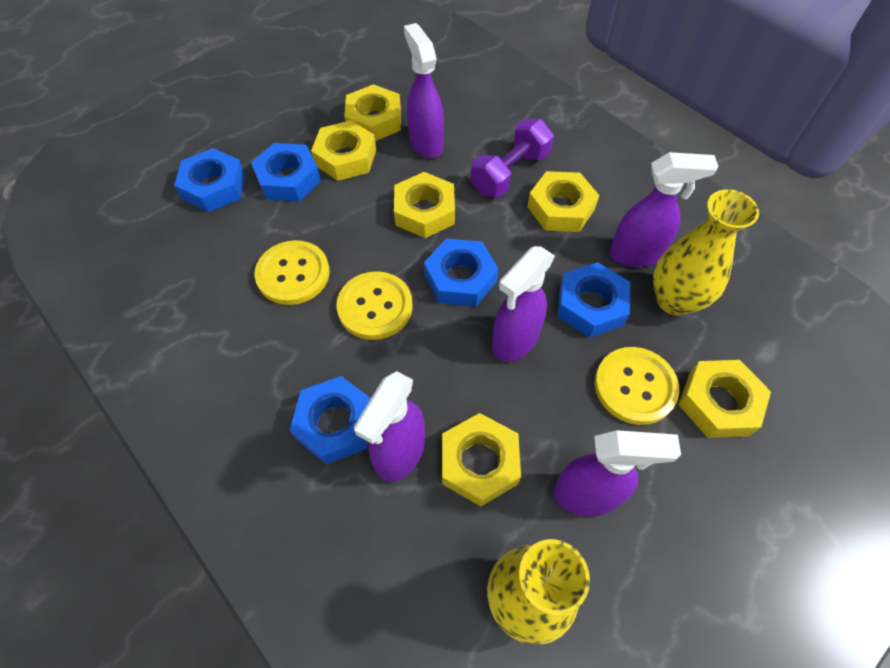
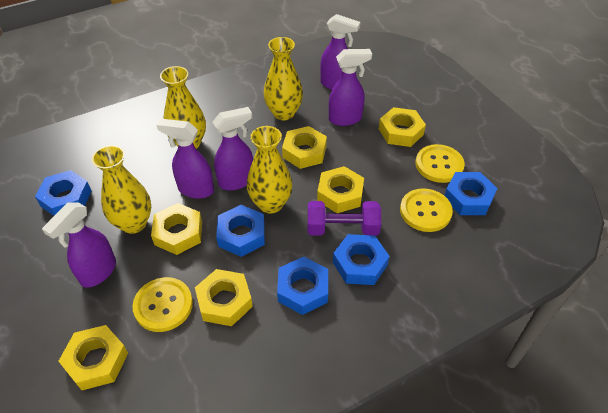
yellow vase: [487,539,590,645] [653,189,759,316] = 2 -> [92,145,151,234] [160,66,206,149] [247,126,292,214] [264,37,303,121] = 4

